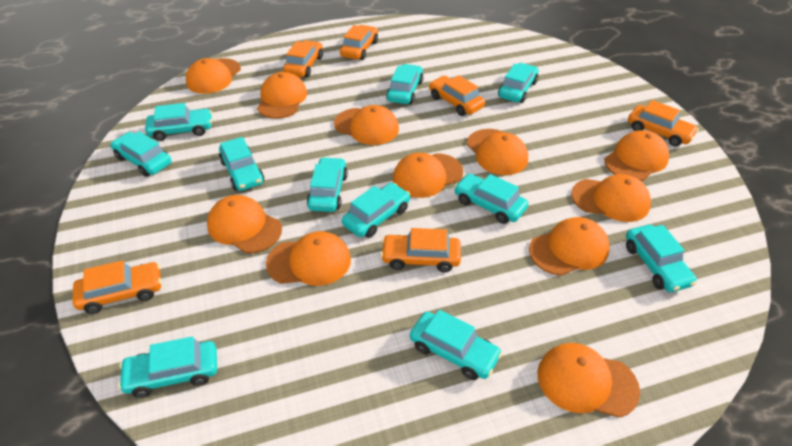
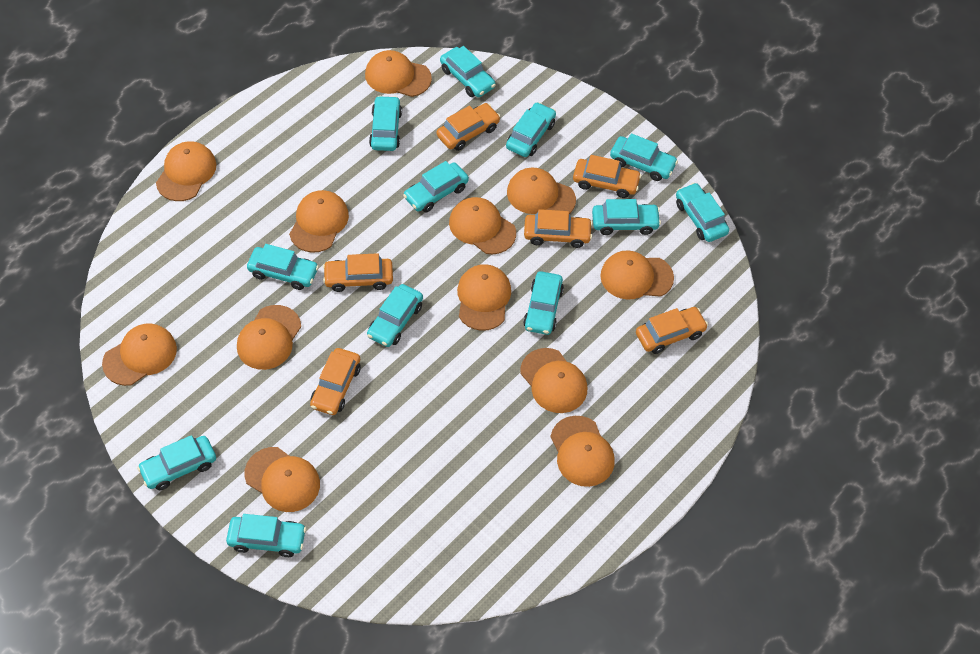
orange cap: [186,58,241,94] [207,195,282,253] [257,72,307,119] [266,231,351,286] [334,105,399,145] [393,153,463,198] [467,129,528,175] [529,217,610,276] [538,343,640,418] [571,174,651,222] [605,130,669,181] = 11 -> [102,324,177,386] [156,141,216,201] [237,305,301,370] [244,447,320,512] [289,190,349,253] [365,50,432,97] [449,197,516,254] [457,264,511,331] [507,167,576,214] [520,348,587,413] [551,416,615,487] [600,250,674,300] = 12
turquoise car: [110,131,172,177] [118,336,217,398] [145,103,212,141] [219,137,264,191] [307,157,348,212] [342,183,410,238] [386,64,423,104] [410,310,503,380] [454,174,528,224] [498,63,539,103] [626,225,697,292] = 11 -> [137,435,216,490] [226,514,306,557] [247,244,319,290] [367,284,423,347] [369,96,402,151] [403,161,469,213] [440,46,496,97] [506,102,556,157] [523,271,564,335] [592,199,661,235] [610,133,678,181] [676,183,729,242] = 12

